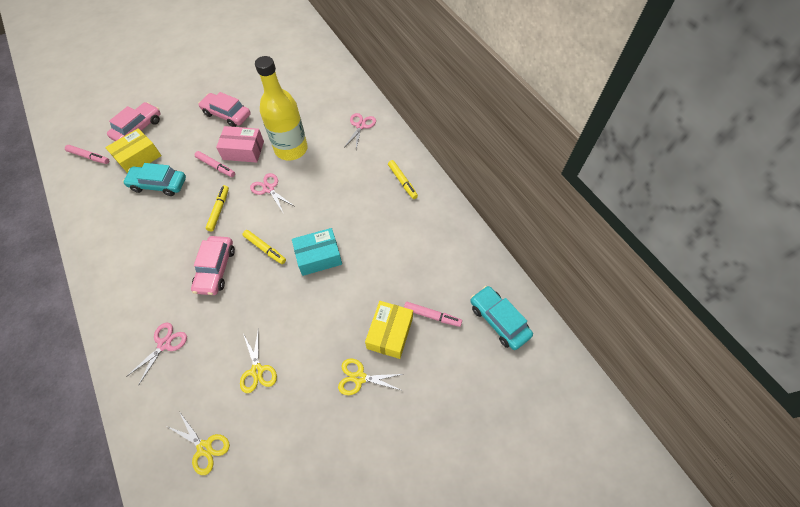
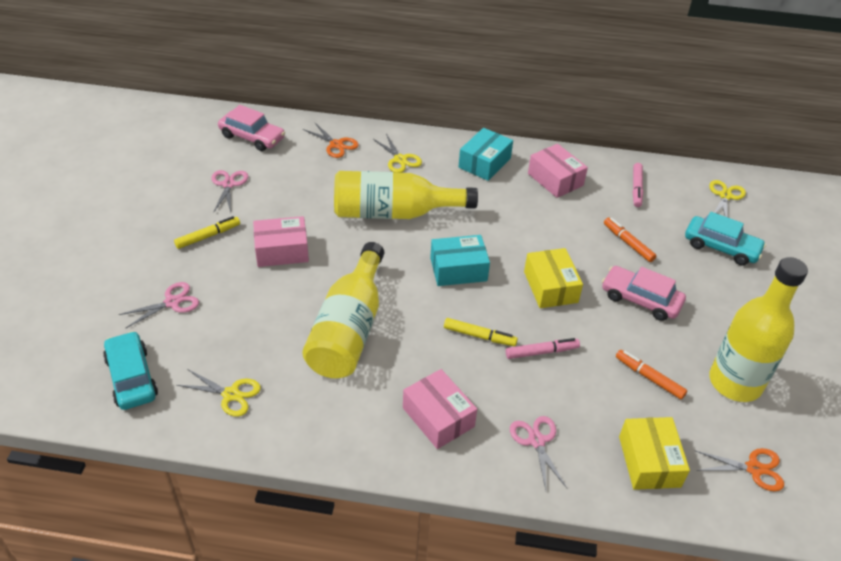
orange marker: none = 0 -> [604,217,656,262] [616,350,687,400] = 2
orange scissors: none = 0 -> [303,122,359,158] [696,448,784,491] = 2
pink box: [216,126,264,163] = 1 -> [253,216,309,267] [403,369,477,449] [528,144,588,198] = 3
pink car: [107,102,161,141] [191,236,235,295] [198,92,251,127] = 3 -> [218,105,285,151] [602,266,686,321] = 2
pink marker: [65,145,109,164] [195,151,235,177] [404,302,462,327] = 3 -> [506,338,580,359] [633,163,643,207] = 2
turquoise box: [292,228,342,276] = 1 -> [430,235,490,286] [458,128,513,181] = 2
yellow bottle: [255,56,308,161] = 1 -> [302,242,384,378] [334,171,478,219] [709,257,808,402] = 3
yellow marker: [206,185,229,232] [243,230,286,264] [388,160,418,199] = 3 -> [174,216,240,249] [444,318,518,346] = 2

